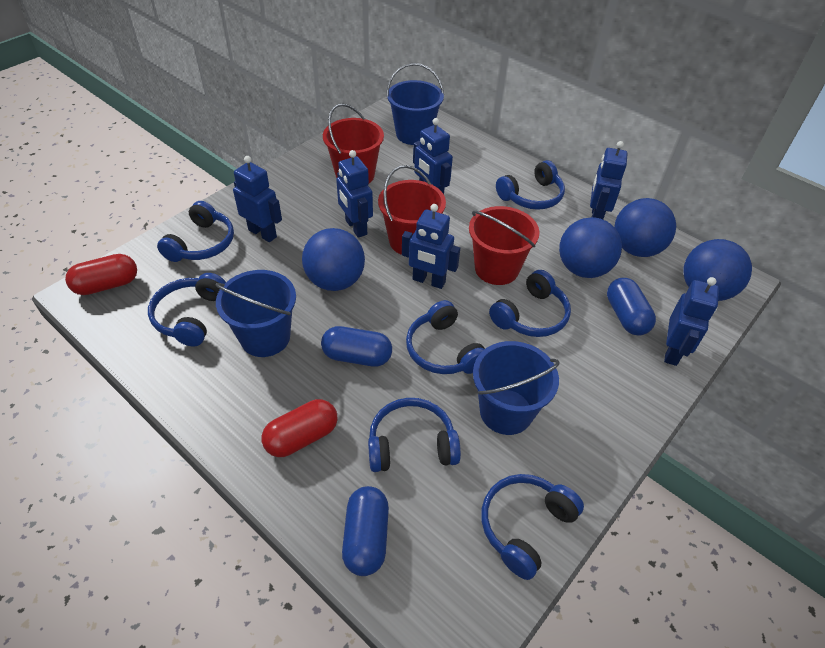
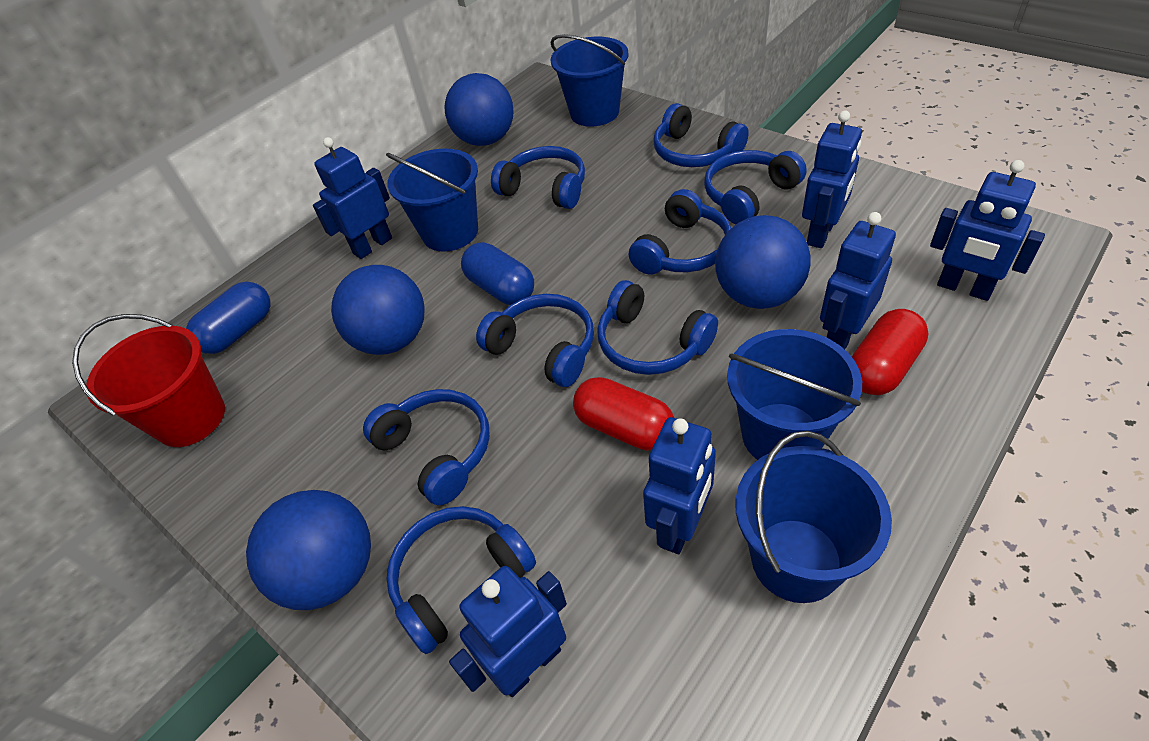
blue bucket: [216,270,296,357] [386,63,444,145] [473,341,559,435] = 3 -> [386,149,478,252] [550,34,628,127] [727,329,862,460] [736,431,892,603] = 4
blue capsule: [321,326,392,367] [342,486,389,576] [607,278,656,335] = 3 -> [186,282,270,354] [461,242,534,305] = 2
blue headphones: [148,273,226,346] [157,201,234,262] [368,398,461,472] [406,300,485,374] [481,474,584,580] [489,270,571,337] [496,160,565,210] = 7 -> [363,389,490,505] [386,506,536,654] [476,294,594,387] [491,146,585,209] [597,280,718,375] [629,189,731,275] [654,103,749,167] [704,150,807,224] = 8
red bucket: [323,103,384,183] [378,165,446,255] [469,206,540,285] = 3 -> [72,314,225,447] = 1

